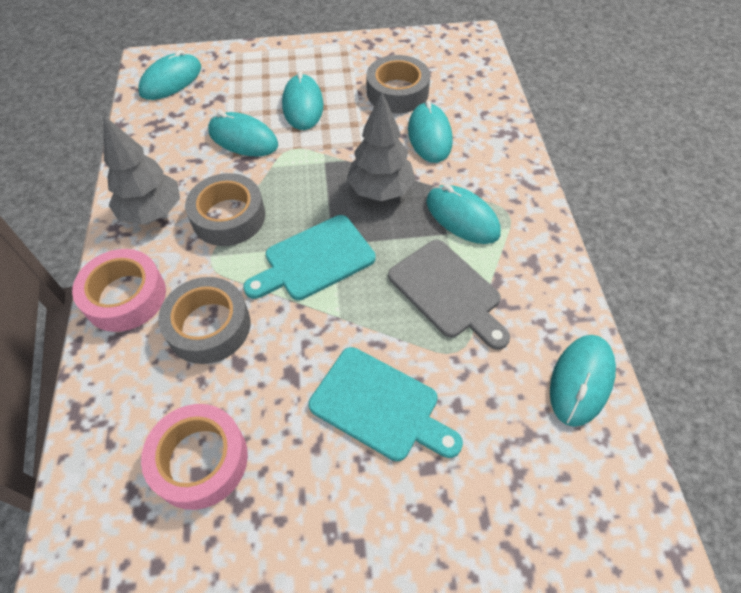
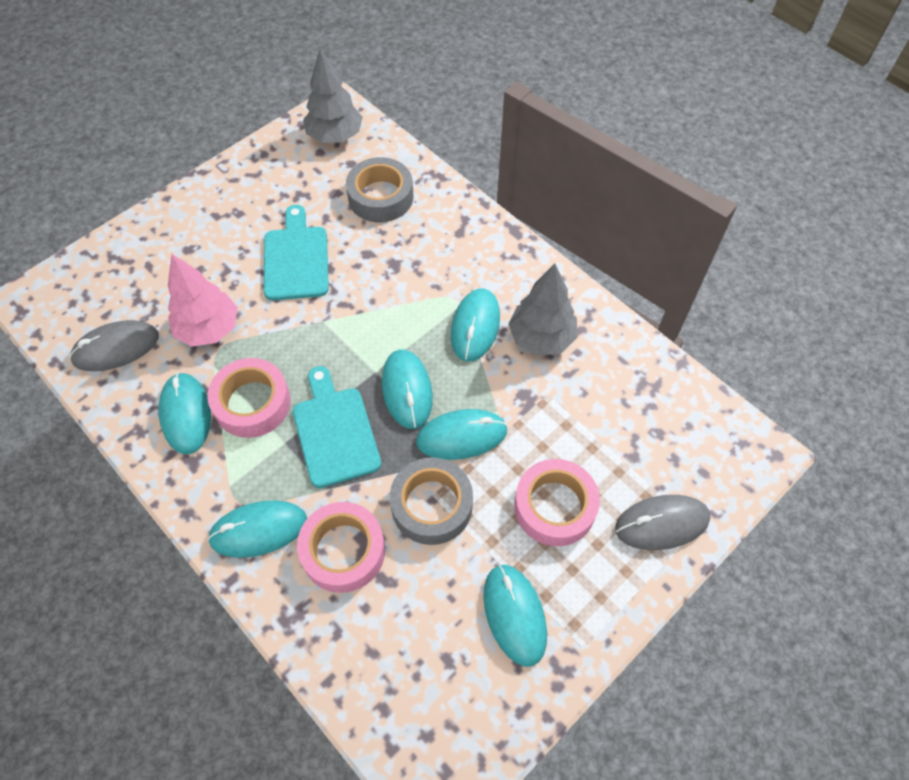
grey cutting board: [388,240,510,350] = 1 -> none = 0
grey mouse: none = 0 -> [69,320,159,371] [615,495,710,550] = 2
grey tape: [158,277,250,364] [185,173,265,246] [366,55,430,113] = 3 -> [346,157,413,222] [390,457,473,545] = 2
pink tape: [72,249,166,332] [141,404,248,510] = 2 -> [207,358,291,438] [297,502,385,593] [514,459,600,546] = 3
pink tree: none = 0 -> [168,254,238,347] = 1

